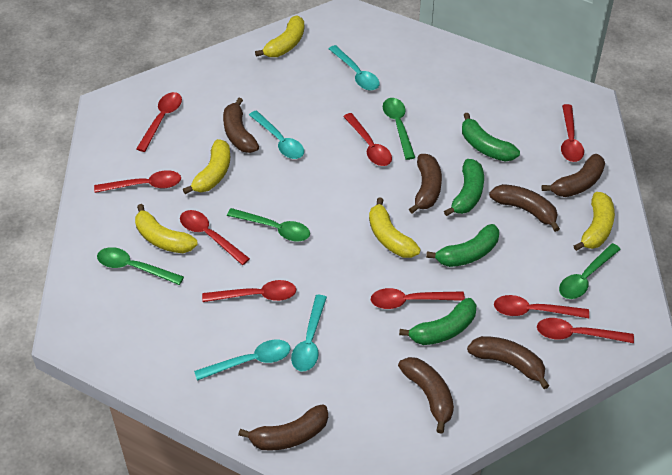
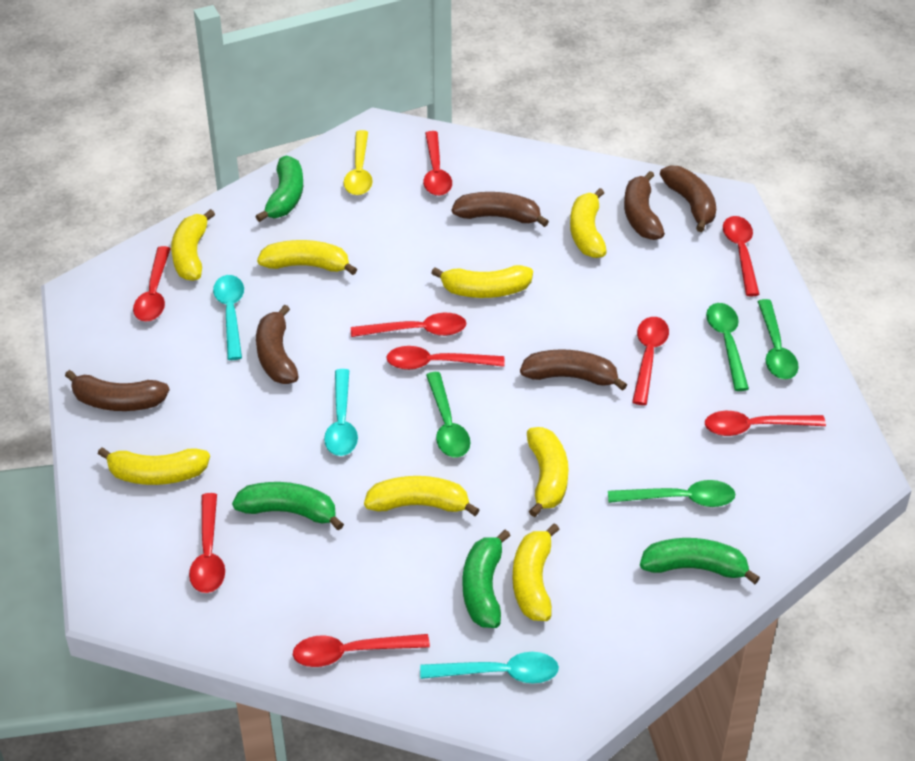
brown banana: [223,98,259,153] [238,404,328,450] [398,357,454,433] [409,154,442,213] [467,336,549,389] [489,184,560,232] [542,154,605,197] = 7 -> [65,370,169,411] [256,305,299,384] [452,192,549,227] [520,349,627,391] [624,171,665,240] [660,166,716,232] = 6
turquoise spoon: [194,339,290,381] [249,111,304,159] [291,295,327,371] [329,45,380,90] = 4 -> [213,275,244,360] [324,369,358,456] [420,652,559,683] = 3
yellow banana: [135,204,198,253] [183,139,230,194] [255,16,304,57] [369,197,421,258] [574,192,615,251] = 5 -> [98,447,210,485] [171,209,215,281] [257,240,357,275] [364,476,479,516] [431,265,533,298] [513,523,560,621] [527,427,569,517] [570,188,607,258] = 8
yellow spoon: none = 0 -> [344,130,373,195] = 1

